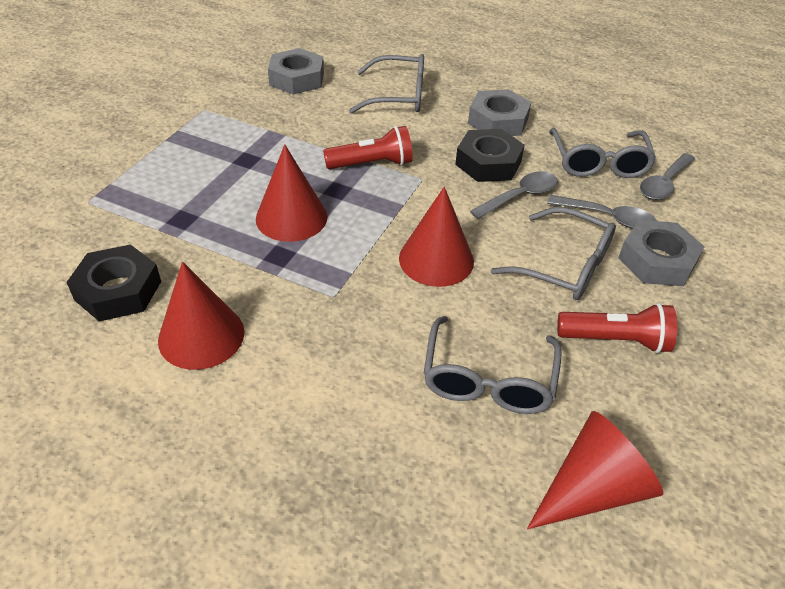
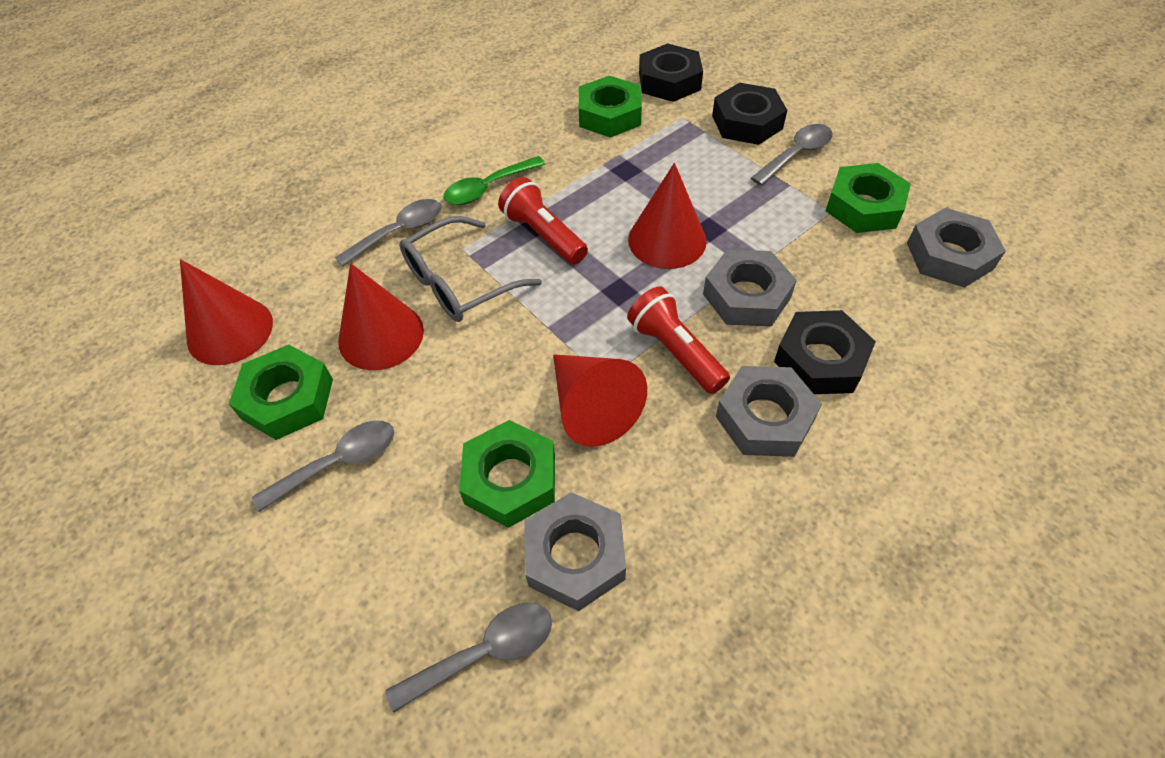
black nut: [66,244,161,322] [455,129,525,182] = 2 -> [639,43,703,102] [712,82,787,145] [774,310,876,394] = 3
green nut: none = 0 -> [229,345,333,440] [459,420,555,528] [579,76,642,138] [826,163,911,233] = 4
green spoon: none = 0 -> [443,156,545,205] = 1
grey glasses: [349,54,424,114] [424,316,562,414] [491,207,616,300] [549,128,656,178] = 4 -> [400,216,542,322] = 1
grey nut: [268,48,324,95] [468,89,531,136] [618,220,705,286] = 3 -> [524,492,626,611] [703,249,797,327] [716,366,822,457] [907,208,1006,288] = 4
grey spoon: [470,171,558,219] [547,195,657,229] [640,153,695,200] = 3 -> [252,421,394,512] [335,199,441,266] [386,603,552,713] [751,124,832,186] = 4

